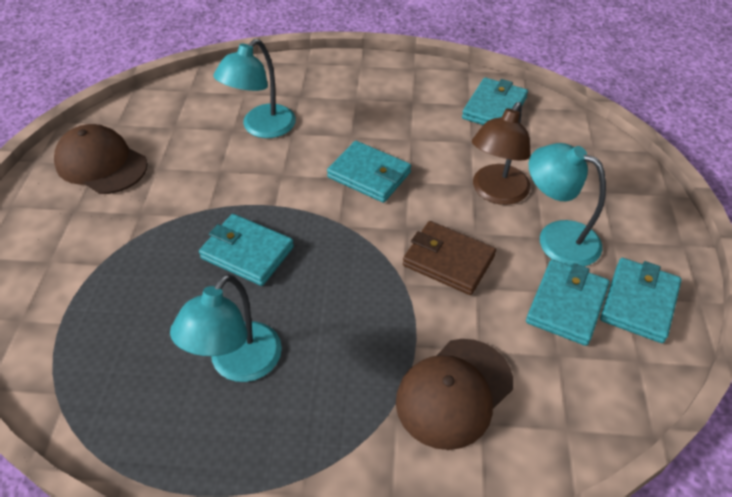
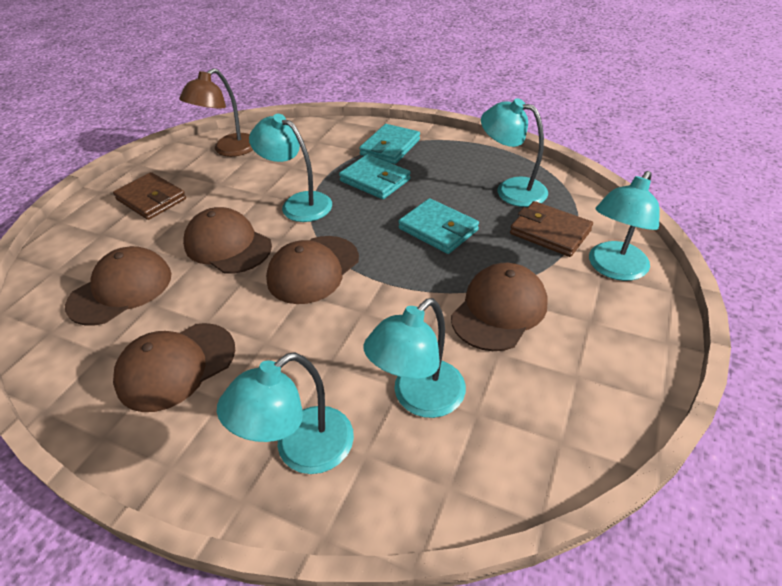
brown cap: [54,124,148,194] [396,339,513,450] = 2 -> [65,246,172,325] [113,323,235,412] [183,207,272,274] [266,236,359,304] [451,263,548,351] = 5
brown wallet: [403,221,496,295] = 1 -> [113,172,186,220] [510,201,593,257] = 2
turquoise lamp: [170,274,282,382] [213,39,296,138] [529,143,606,267] = 3 -> [217,352,354,474] [249,114,332,222] [363,298,466,418] [481,98,548,207] [589,171,660,281] = 5
turquoise wallet: [199,214,294,286] [327,141,411,203] [462,78,528,125] [526,260,610,346] [600,258,682,343] = 5 -> [339,154,411,199] [359,124,420,164] [398,198,479,254] = 3

